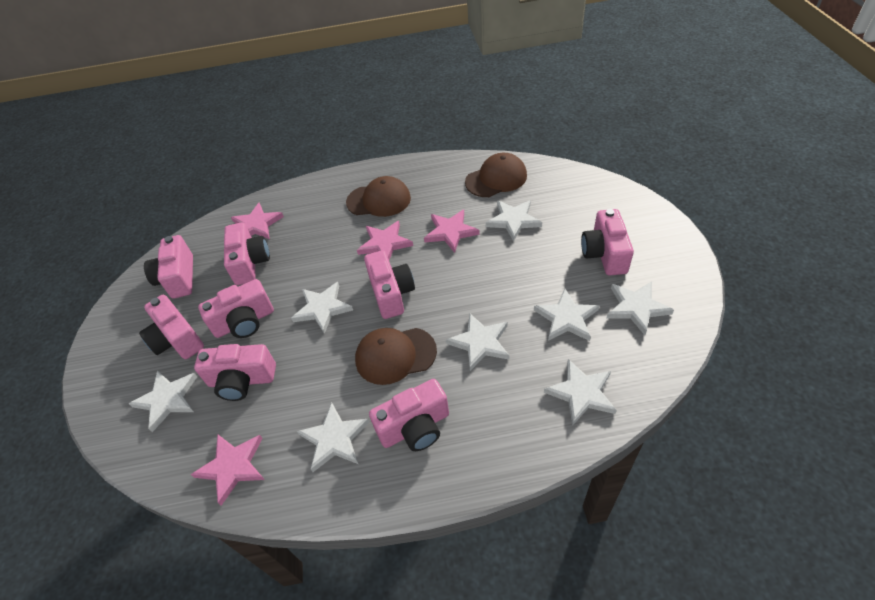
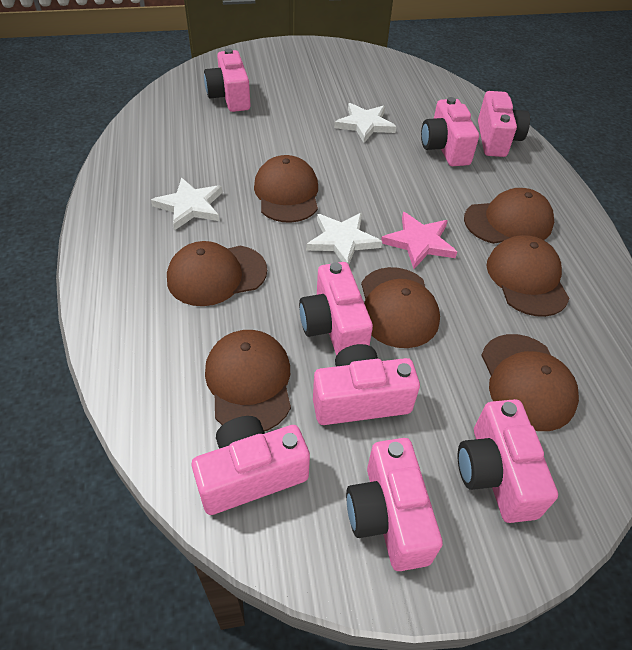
brown cap: [346,176,411,217] [355,328,437,385] [465,153,527,197] = 3 -> [167,241,267,306] [205,330,291,432] [254,155,318,223] [361,267,440,348] [464,188,554,244] [481,334,579,431] [487,235,570,317] = 7
pink star: [191,435,265,506] [231,203,284,239] [357,221,413,260] [424,210,480,253] = 4 -> [381,212,457,269] = 1
white star: [129,371,197,432] [291,282,353,334] [297,402,369,472] [446,313,510,371] [486,200,542,241] [534,288,599,341] [544,359,617,426] [606,281,674,335] = 8 -> [151,178,223,230] [306,213,382,264] [334,103,396,143] = 3

